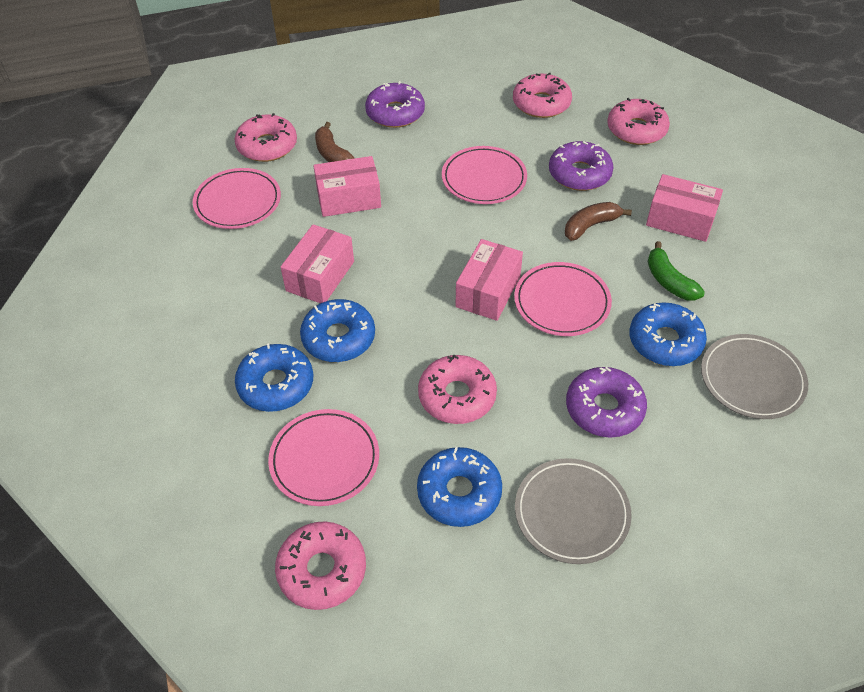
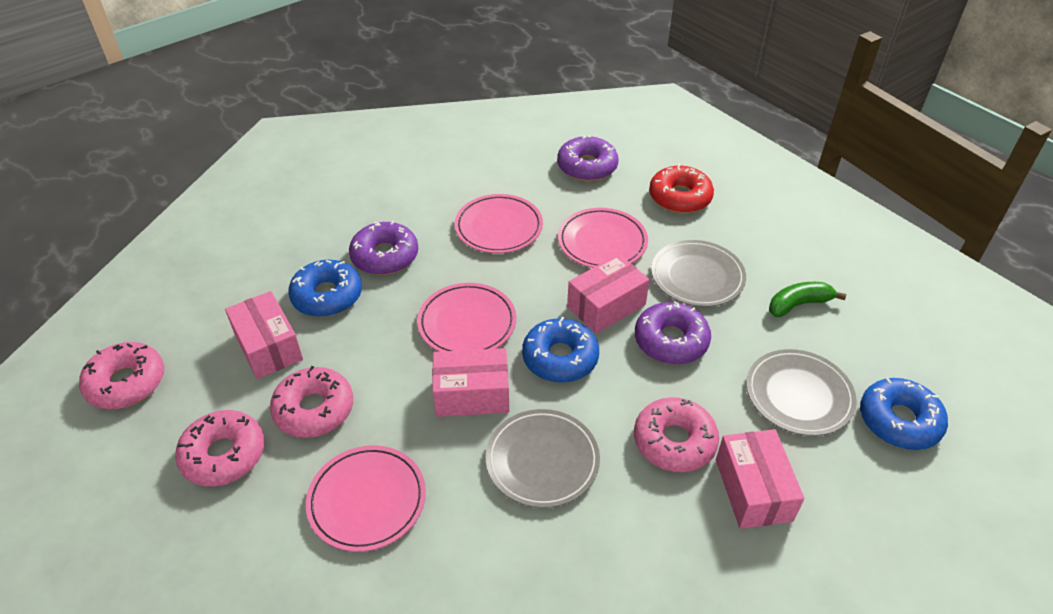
blue donut: [235,343,313,412] [300,299,375,362] [417,447,502,527] [629,302,707,366] = 4 -> [288,260,362,317] [522,317,599,383] [860,378,948,450] = 3
brown banana: [315,122,355,162] [565,202,632,241] = 2 -> none = 0
grey plate: [515,458,632,564] [701,334,808,419] = 2 -> [486,409,600,508] [651,240,746,307] [746,349,857,436] = 3
pink donut: [234,113,297,162] [275,521,366,610] [418,355,497,424] [513,72,572,118] [607,98,670,145] = 5 -> [79,342,164,409] [175,410,264,487] [270,366,353,438] [634,397,719,472] = 4
red donut: none = 0 -> [649,164,714,213] = 1

